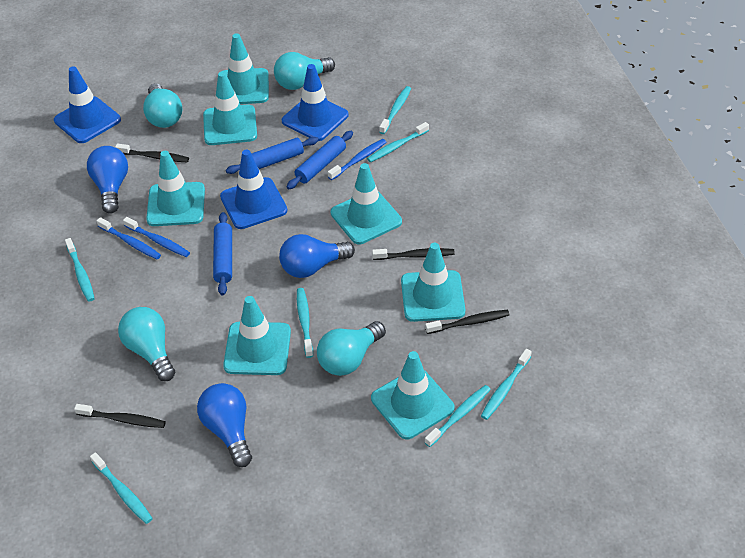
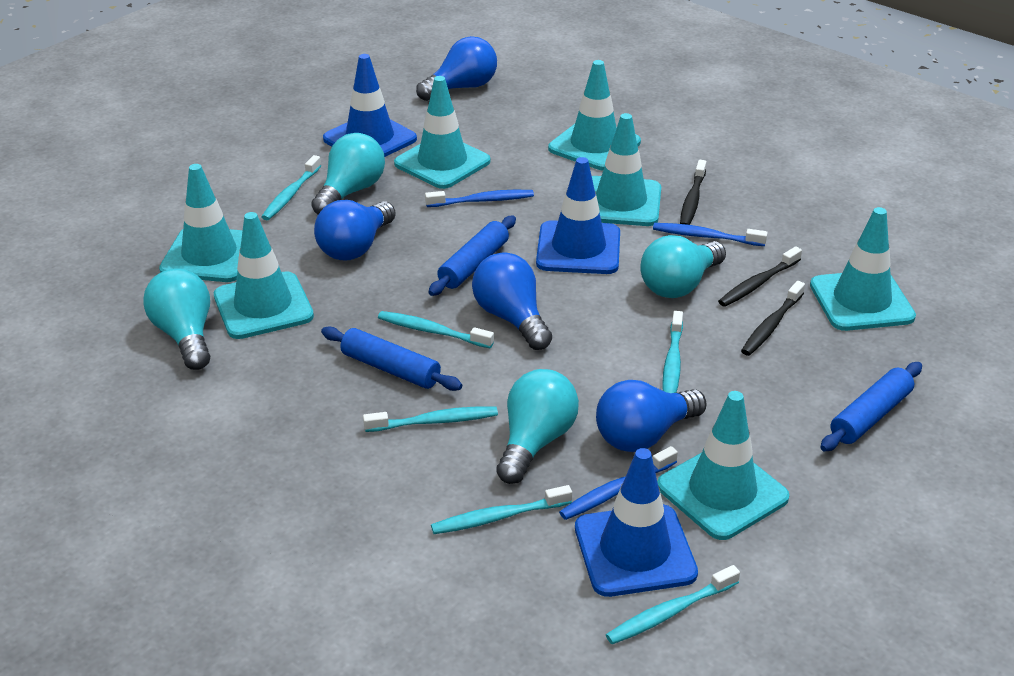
black toothbrush: [74,404,166,428] [115,143,189,163] [372,248,455,260] [425,310,509,334] = 4 -> [680,160,707,225] [718,246,802,307] [741,281,805,356] = 3
blue light bulb: [87,146,128,214] [197,383,252,467] [279,234,355,278] = 3 -> [314,200,396,260] [416,36,497,101] [472,252,552,350] [596,380,707,452] = 4
turquoise toothbrush: [65,238,95,302] [90,452,153,524] [297,288,313,358] [367,122,429,162] [379,86,411,134] [424,385,491,447] [481,349,532,420] = 7 -> [261,155,321,220] [363,407,498,432] [378,311,494,348] [431,485,572,534] [606,565,740,644] [662,311,683,393] = 6

